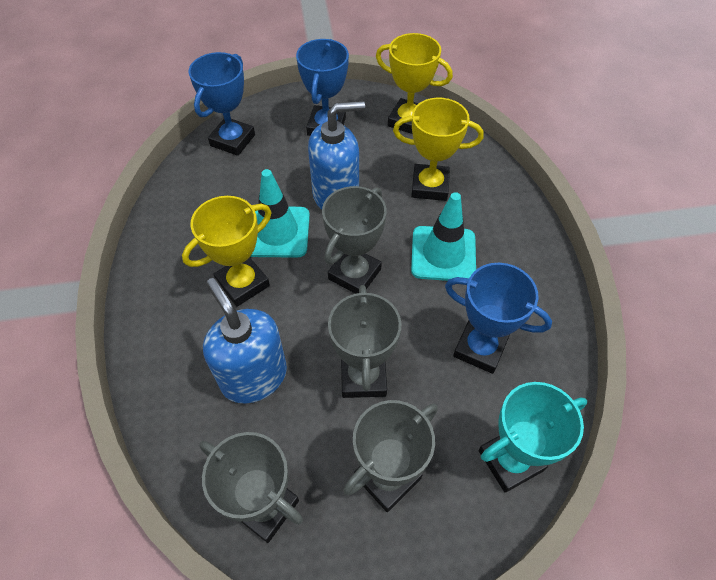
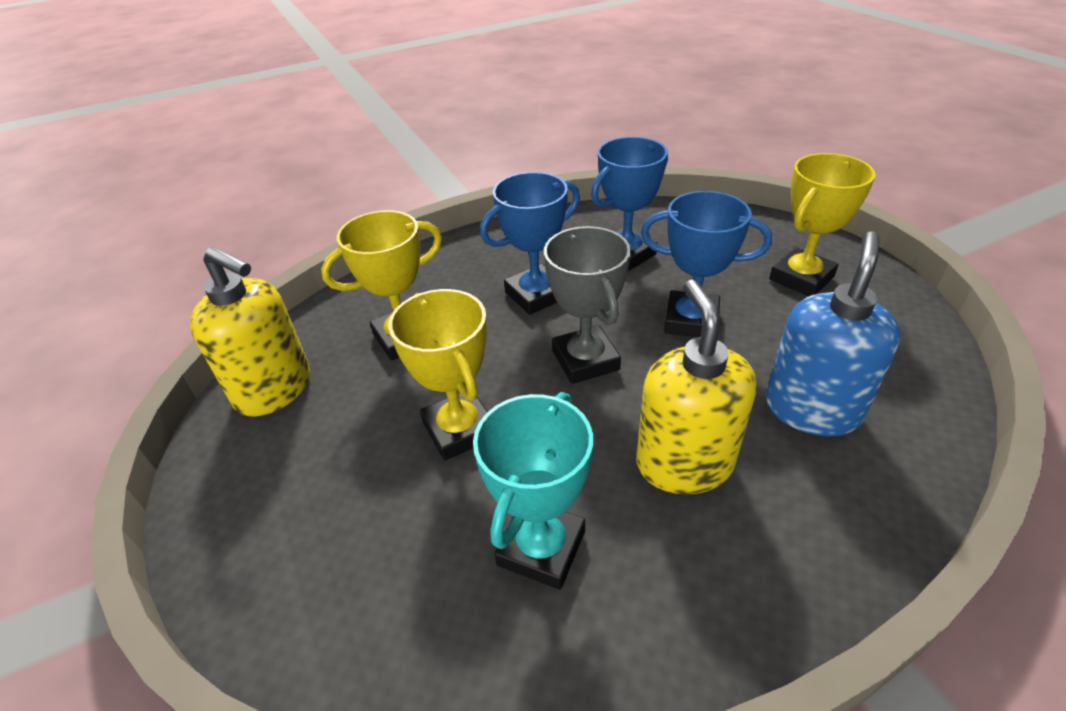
blue soap dispenser: [203,278,287,404] [308,101,365,210] = 2 -> [766,231,901,436] = 1
grey trophy: [199,432,303,543] [322,186,387,294] [328,285,401,398] [344,400,438,512] = 4 -> [544,226,631,384] = 1
turquoise traffic cone: [250,169,310,258] [411,192,476,281] = 2 -> none = 0
yellow soap dispenser: none = 0 -> [190,246,310,417] [636,280,756,494] = 2

